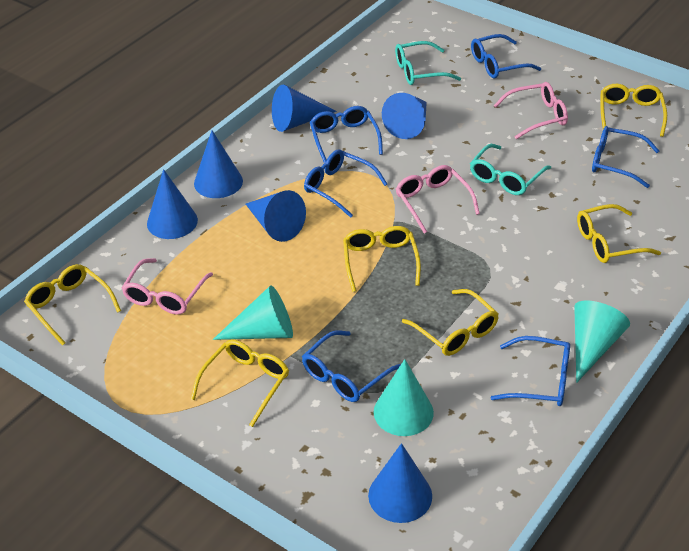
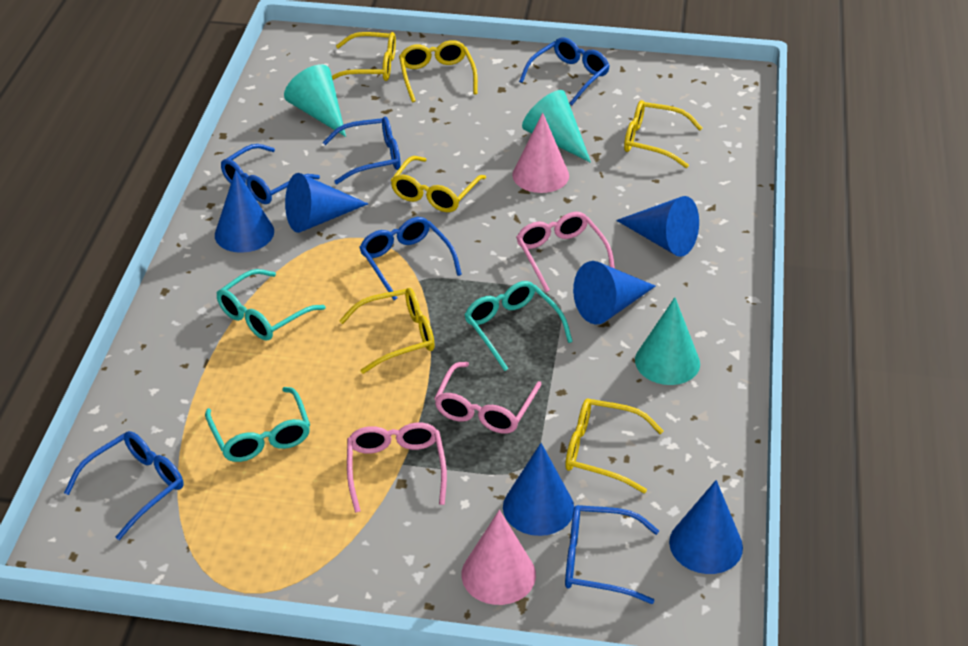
pink cone: none = 0 -> [461,510,536,605] [512,113,569,193] = 2
turquoise glasses: [395,41,461,85] [470,144,551,195] = 2 -> [205,387,310,462] [216,269,326,341] [465,281,573,371] = 3

